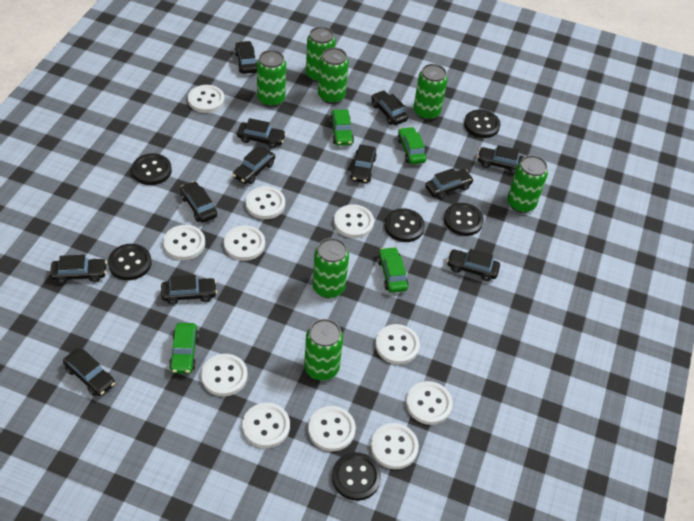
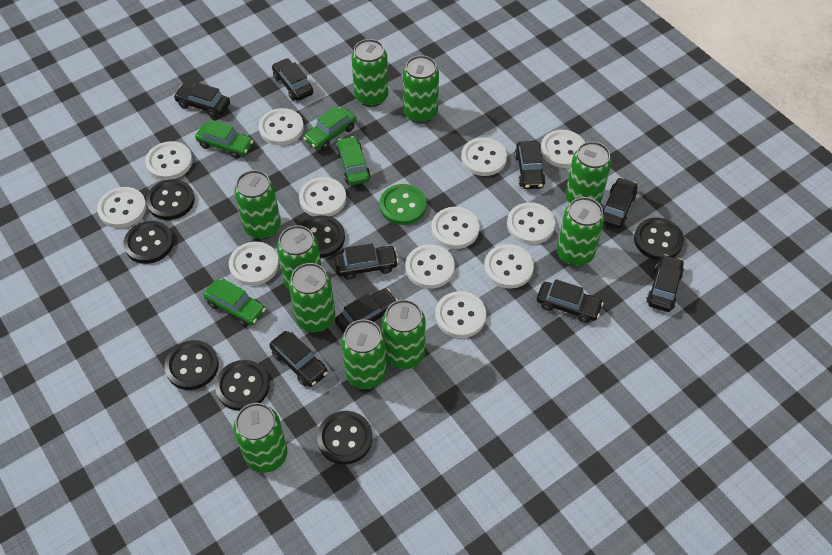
black button: [108,244,152,280] [132,153,172,185] [332,452,381,501] [385,208,425,242] [444,203,484,236] [464,110,501,138] = 6 -> [123,221,174,264] [146,179,195,220] [164,340,219,390] [215,360,269,411] [300,215,345,258] [317,411,372,465] [634,218,684,260] = 7
black car: [50,255,107,284] [63,348,115,396] [161,275,217,305] [180,181,217,223] [233,146,275,184] [235,41,257,74] [237,118,286,149] [350,145,377,183] [371,90,408,125] [425,168,474,199] [447,249,500,281] [477,145,524,174] = 12 -> [173,82,230,118] [269,331,328,387] [272,58,313,101] [334,244,399,280] [335,288,398,334] [515,141,546,189] [537,279,604,323] [603,177,638,229] [646,254,684,312] = 9
green button: none = 0 -> [379,184,427,225] = 1
green can: [257,50,286,107] [304,319,343,380] [306,27,336,82] [312,238,349,298] [318,47,349,104] [413,64,448,120] [507,155,548,213] = 7 -> [233,403,287,473] [234,170,281,239] [277,225,322,291] [289,263,335,332] [341,319,387,389] [352,39,388,107] [382,300,426,369] [403,55,439,124] [557,197,604,266] [565,141,612,204] = 10
white button: [163,225,205,260] [188,85,225,113] [201,354,248,396] [224,225,265,261] [242,403,290,448] [245,186,285,219] [308,406,356,451] [334,204,374,238] [371,423,419,469] [375,324,420,365] [406,381,453,425] = 11 -> [97,187,147,228] [145,141,192,180] [229,241,279,286] [259,108,304,145] [299,177,346,217] [406,244,455,289] [431,207,480,249] [435,291,486,338] [461,137,507,176] [484,244,534,289] [507,202,555,244] [541,130,585,168] = 12

